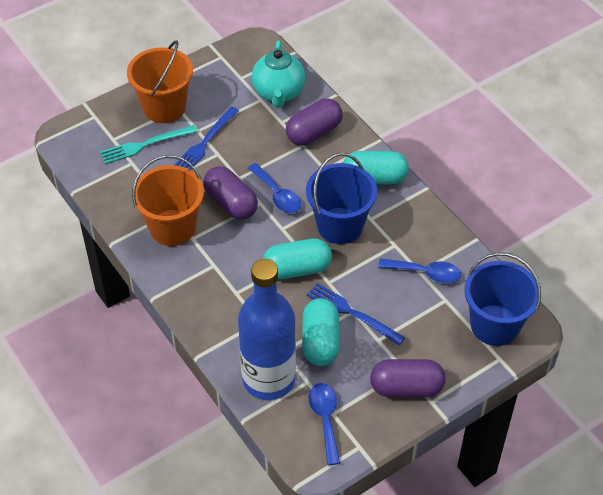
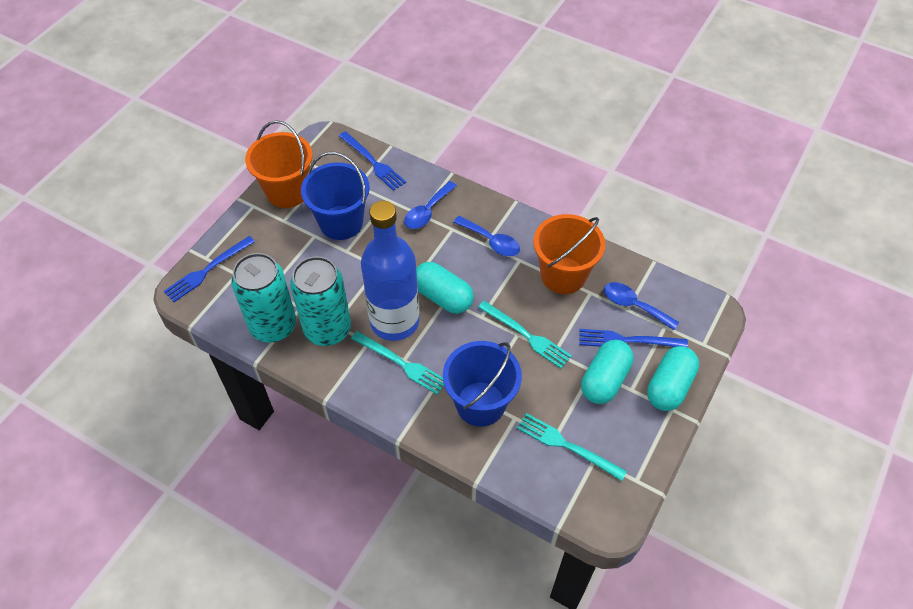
blue fork: [175,106,239,170] [307,283,405,345] = 2 -> [164,236,255,302] [339,131,406,191] [579,329,688,348] = 3
purple capsule: [203,166,258,220] [286,98,343,146] [370,359,446,397] = 3 -> none = 0
turquoise can: none = 0 -> [231,253,296,343] [290,256,351,346] = 2
turquoise fork: [100,125,197,164] = 1 -> [351,331,444,395] [478,301,572,368] [517,413,627,481] = 3
turquoise teapot: [252,40,305,108] = 1 -> none = 0

